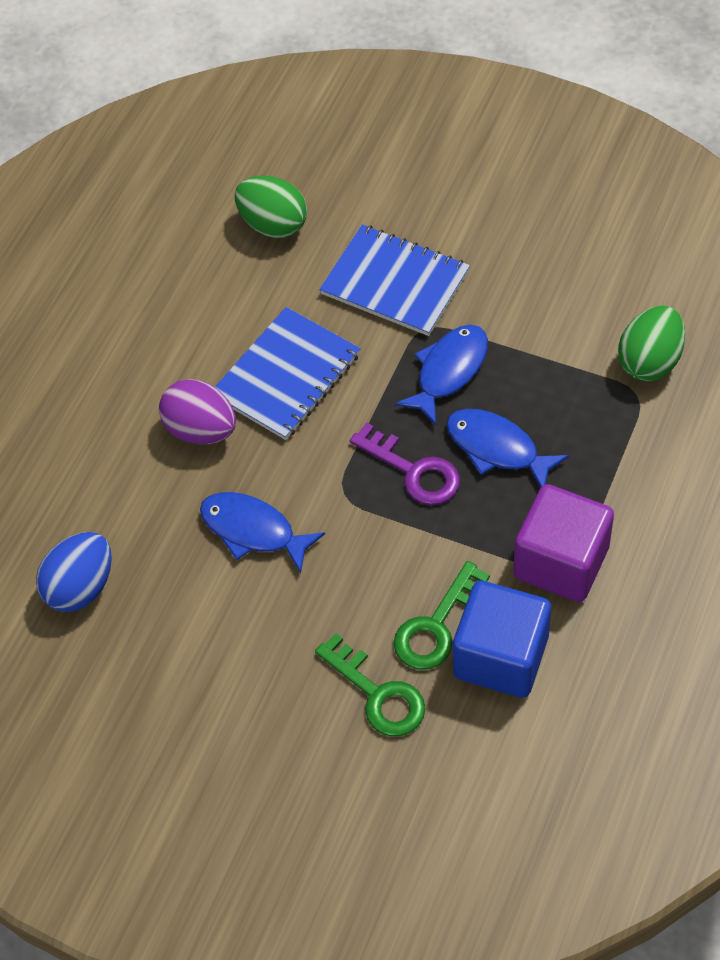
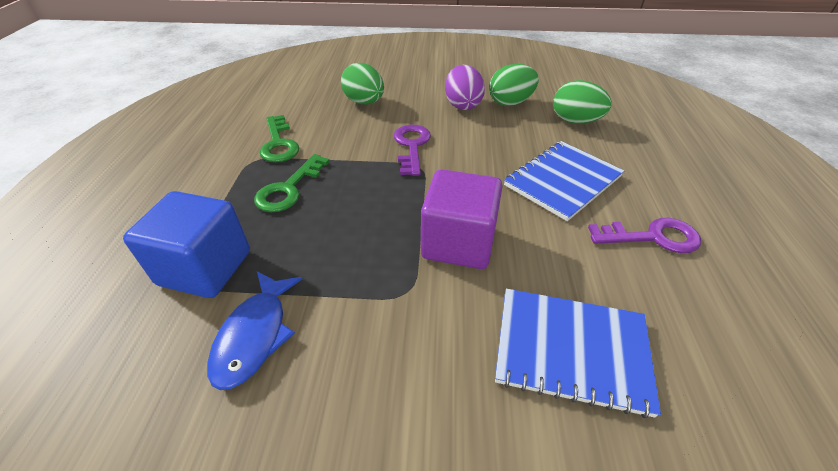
blue egg: [36,532,112,612] = 1 -> none = 0
blue fish: [200,492,325,573] [395,325,488,425] [446,409,569,488] = 3 -> [207,271,302,390] = 1
green egg: [235,176,307,238] [618,306,685,381] = 2 -> [341,63,384,105] [489,64,539,106] [553,80,612,124] = 3
purple key: [350,422,460,505] = 1 -> [394,125,431,176] [588,218,701,253] = 2

